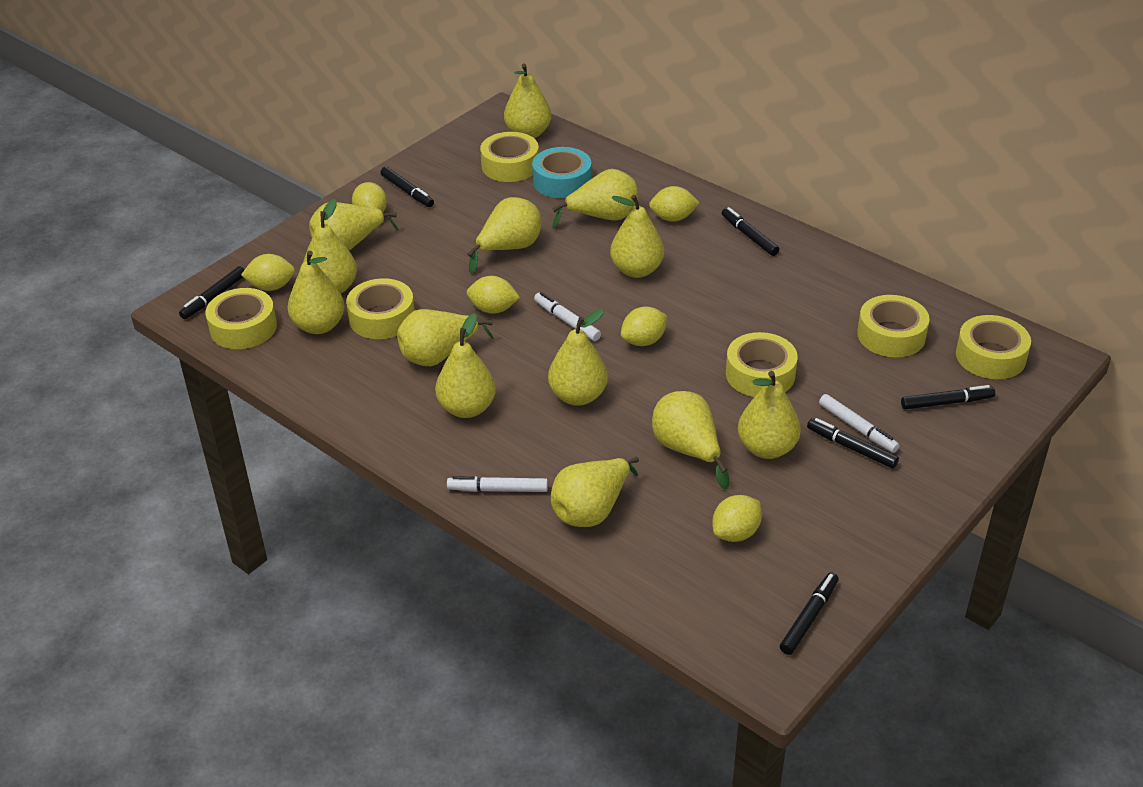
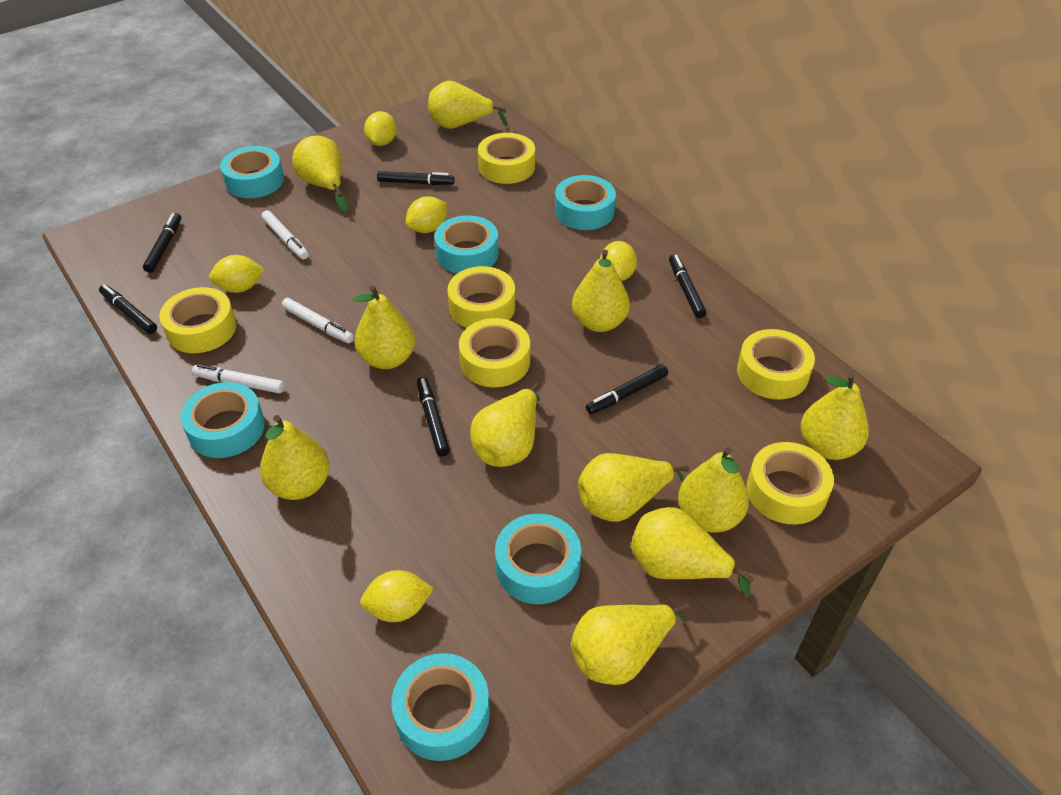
turquoise tape: [532,147,592,198] = 1 -> [180,382,265,458] [220,146,284,198] [392,653,490,761] [434,215,499,273] [495,514,581,604] [555,175,616,230] = 6
yellow lemon: [241,254,295,291] [352,182,387,213] [467,276,520,313] [621,307,667,346] [649,186,700,222] [712,495,762,542] = 6 -> [209,255,265,293] [360,570,434,622] [364,111,397,146] [406,196,447,233] [600,241,637,281] = 5
yellow pear: [287,251,345,334] [303,199,357,294] [309,202,399,250] [397,309,494,366] [435,313,496,418] [467,197,542,274] [504,63,551,138] [548,309,608,406] [551,456,639,527] [552,169,638,229] [610,195,664,278] [652,391,729,489] [738,371,801,459] = 13 -> [260,415,329,500] [292,135,348,212] [353,285,415,369] [428,81,508,129] [470,383,540,467] [571,603,690,685] [572,250,630,332] [578,453,689,522] [631,507,754,596] [678,447,749,533] [801,373,869,460] = 11

